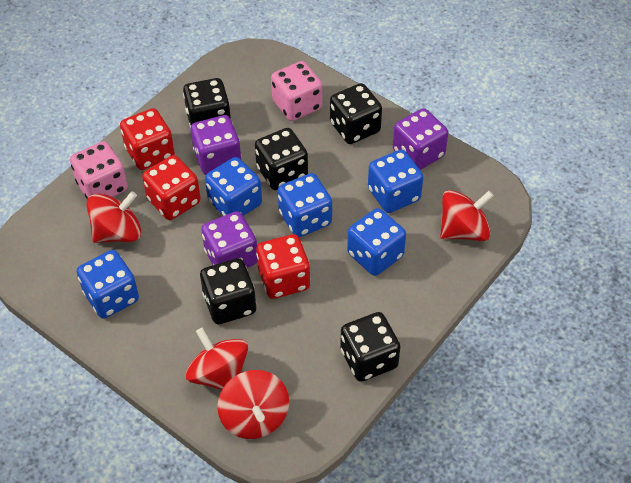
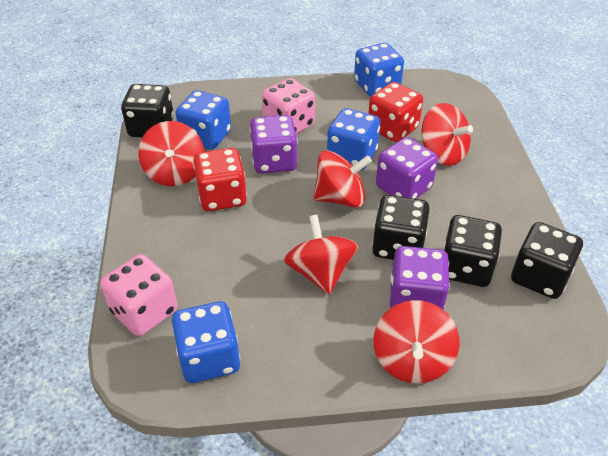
black dice: [183,78,231,129] [200,258,256,324] [255,128,308,190] [330,83,382,144] [340,312,400,382] = 5 -> [121,84,174,137] [372,195,430,260] [443,215,502,287] [511,222,583,299] = 4
blue dice: [77,250,139,319] [205,157,262,216] [278,173,332,237] [347,208,406,276] [368,150,423,213] = 5 -> [172,301,240,383] [176,90,231,150] [327,108,381,170] [354,43,404,97] = 4
red dice: [120,108,175,170] [142,155,201,220] [256,234,310,299] = 3 -> [193,148,247,211] [368,82,423,142] = 2
red spinning top: [86,191,141,243] [186,328,248,390] [217,370,289,439] [440,190,494,241] = 4 -> [138,121,204,186] [284,215,358,295] [313,150,372,208] [374,300,459,383] [422,103,473,166] = 5

